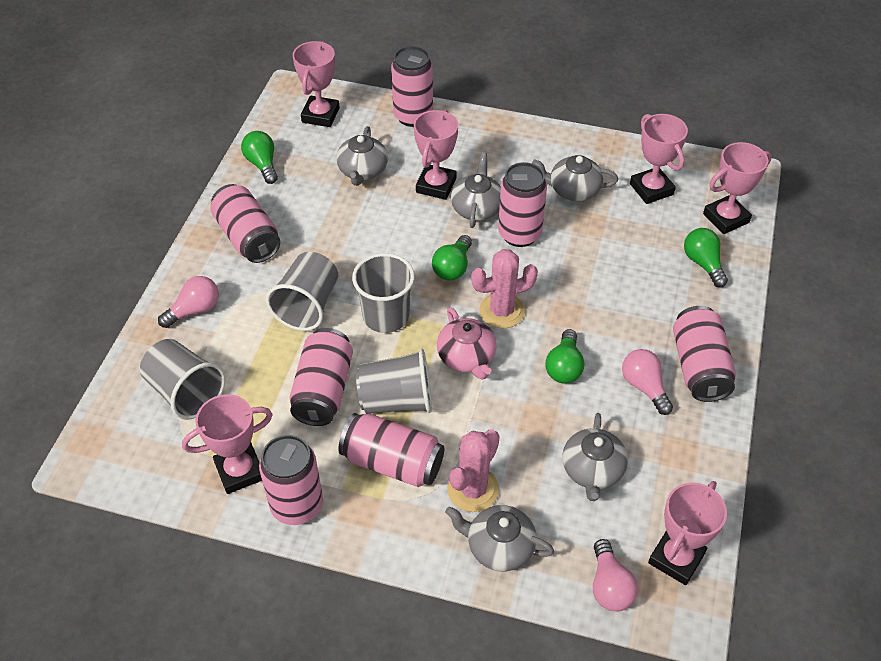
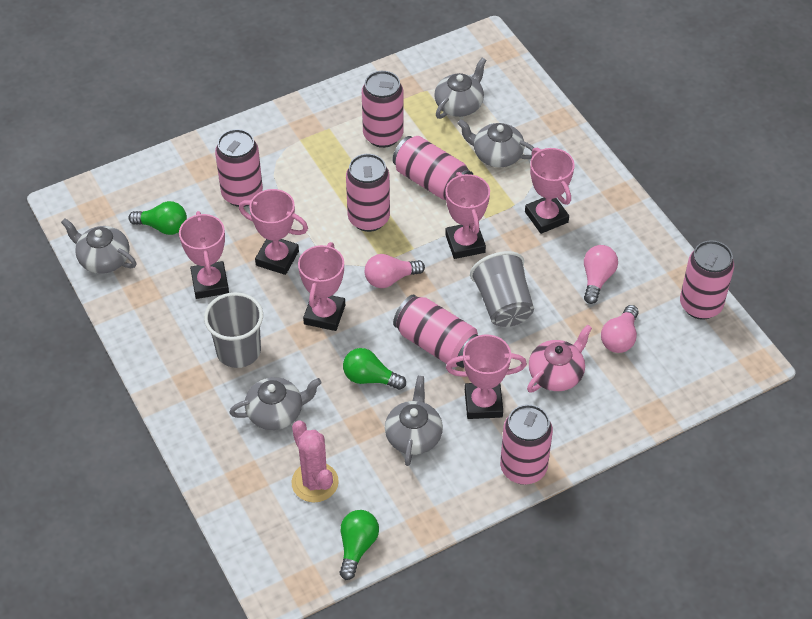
green light bulb: [241,131,278,184] [432,235,472,281] [546,329,584,384] [684,228,728,287] = 4 -> [129,201,187,235] [340,510,379,580] [343,348,406,390] = 3
grey cup: [140,339,225,420] [266,252,338,331] [352,253,415,333] [356,349,432,414] = 4 -> [204,292,263,368] [470,251,534,327] = 2
pink cactus: [447,429,500,512] [471,249,538,329] = 2 -> [291,420,339,503] = 1

